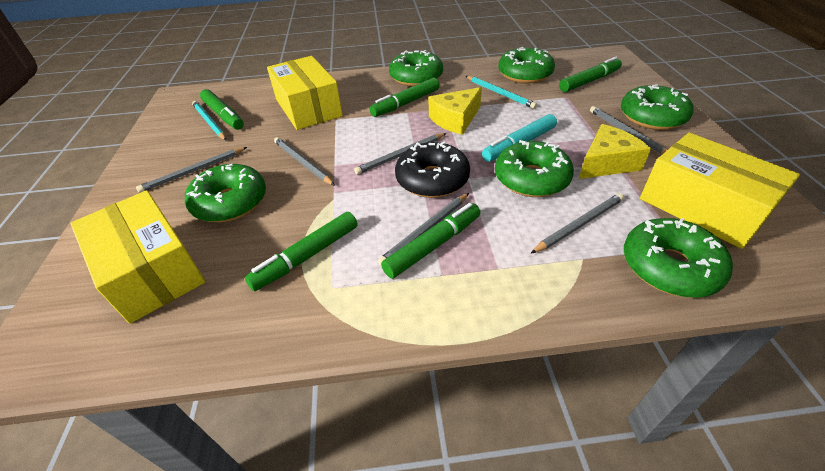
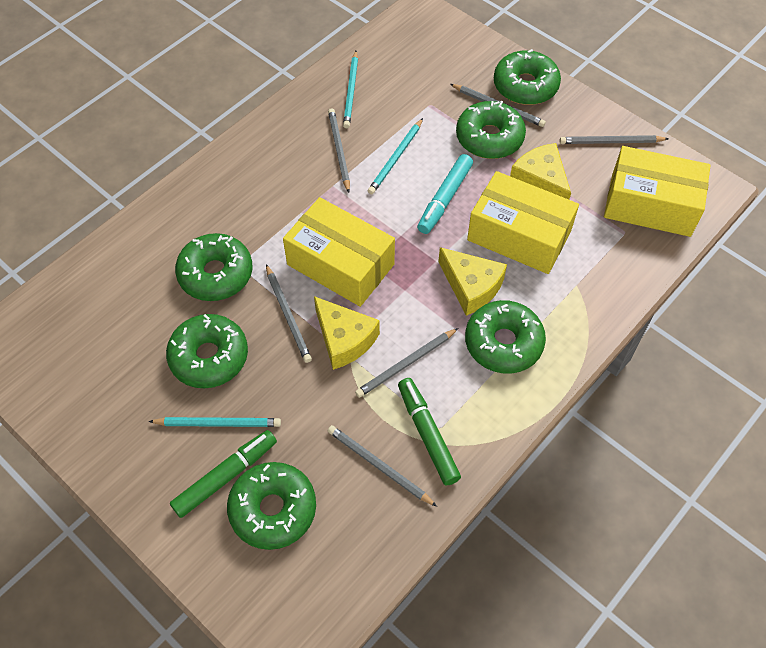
black donut: [395,142,470,198] = 1 -> none = 0
green marker: [200,89,244,130] [245,212,358,291] [370,78,440,117] [381,203,481,279] [559,57,622,92] = 5 -> [170,430,277,518] [398,378,461,486] = 2
turquoise pencil: [192,101,226,140] [466,76,537,109] = 2 -> [148,417,281,427] [343,51,358,128] [368,118,423,194] = 3
yellow cheese: [428,87,482,135] [579,124,651,179] = 2 -> [314,296,380,370] [438,247,507,316] [510,143,571,199] = 3

